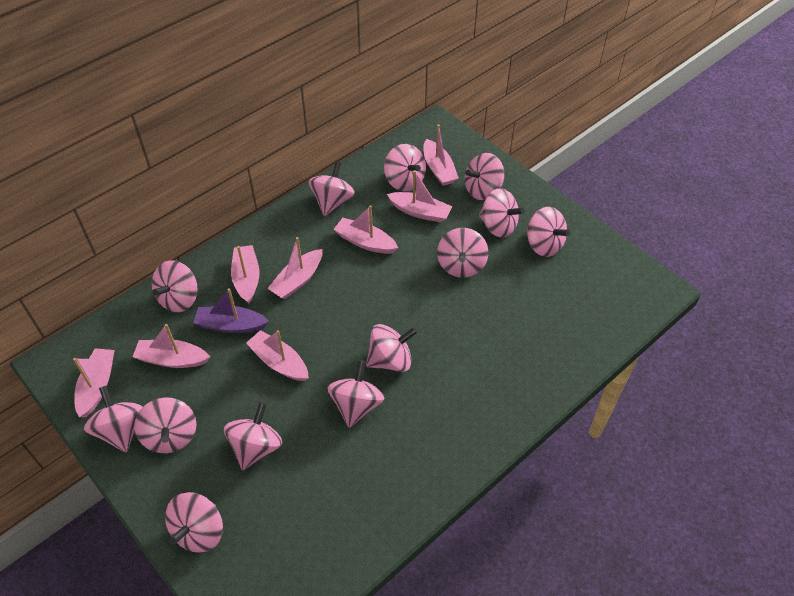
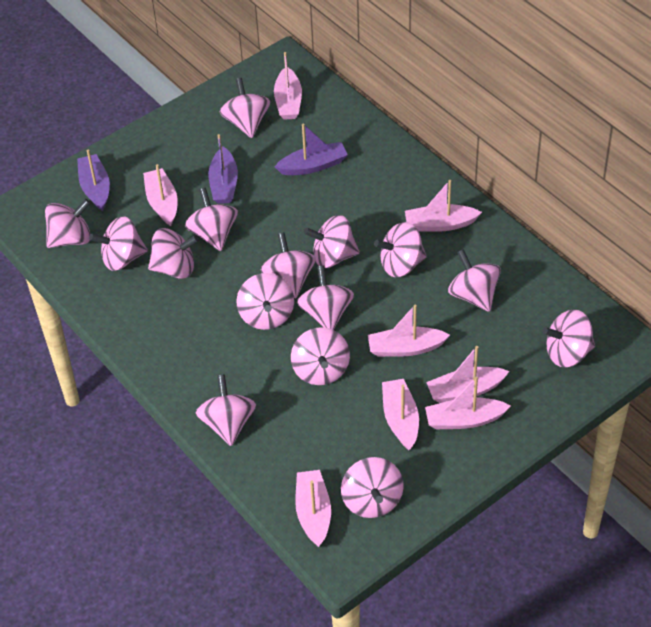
pink spinning top: [84,386,143,452] [134,397,197,453] [152,260,198,312] [165,492,223,553] [224,402,282,470] [309,161,355,216] [327,360,384,428] [366,324,418,372] [384,144,426,191] [437,228,488,278] [465,153,504,200] [479,188,525,238] [526,207,570,257] = 13 -> [45,199,91,248] [89,216,148,271] [148,228,199,279] [185,188,238,251] [196,374,256,446] [220,78,270,138] [237,273,294,330] [260,232,316,298] [291,327,350,385] [297,265,354,330] [304,215,360,268] [341,457,404,518] [374,222,427,277] [448,249,501,312] [542,309,595,368] = 15
purple boat: [193,288,269,333] = 1 -> [77,150,110,211] [208,134,238,204] [275,123,348,175] = 3

